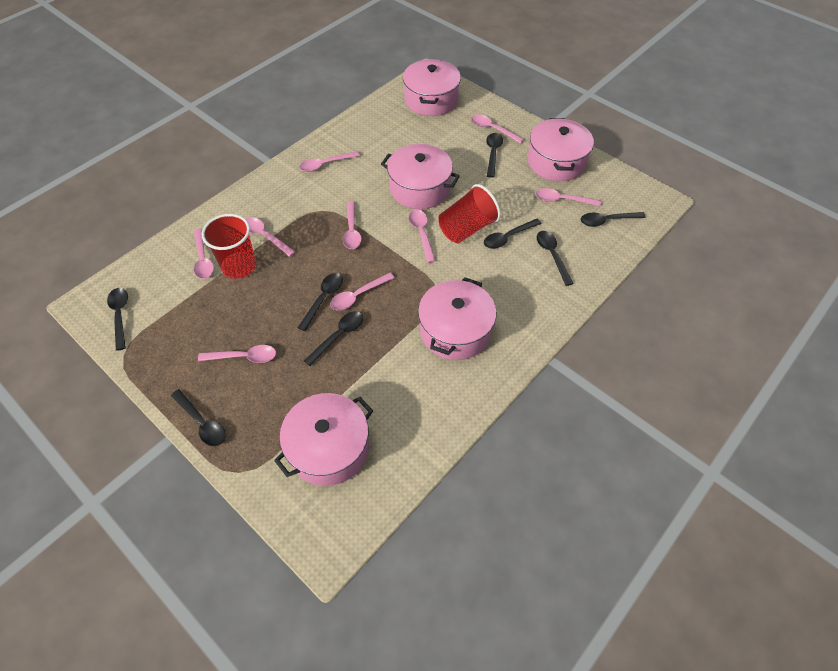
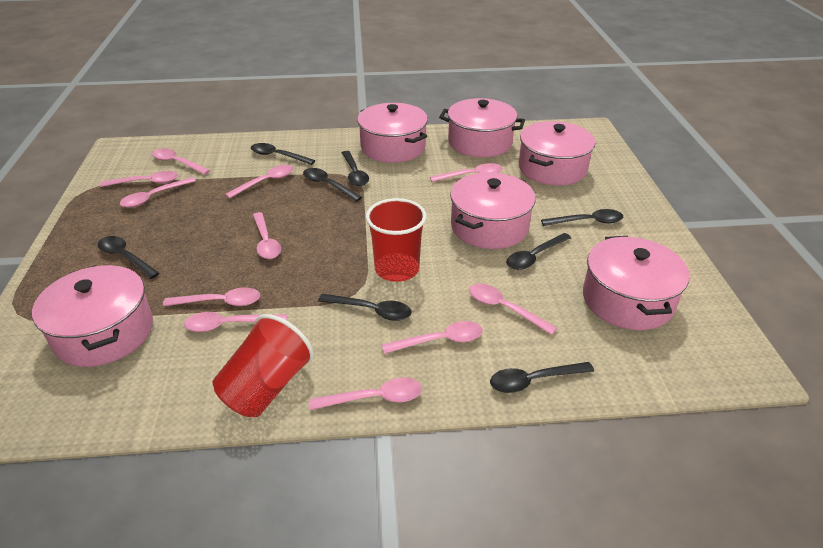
pink pot: [274,393,373,486] [381,144,460,209] [403,59,461,116] [418,277,496,360] [528,118,594,181] = 5 -> [32,265,153,367] [357,103,428,163] [439,98,525,157] [450,172,535,249] [519,121,595,186] [583,236,690,330] = 6
pink spoon: [194,229,214,279] [198,345,276,363] [246,217,295,257] [299,151,360,172] [330,273,395,310] [343,201,362,249] [409,210,436,263] [471,114,524,143] [535,188,601,206] = 9 -> [100,171,178,187] [120,177,196,208] [152,148,210,175] [163,287,260,306] [184,312,287,332] [225,165,293,199] [253,212,281,259] [309,378,422,410] [382,321,483,354] [430,163,503,182] [469,284,557,335] = 11

